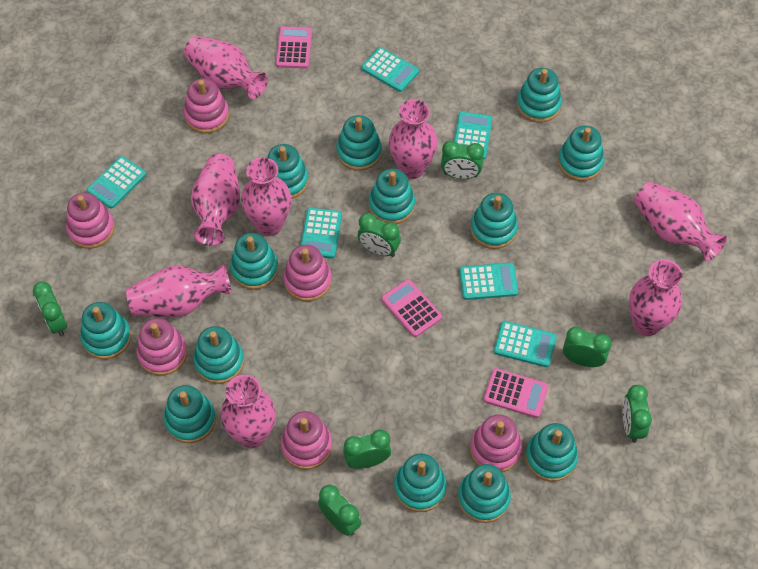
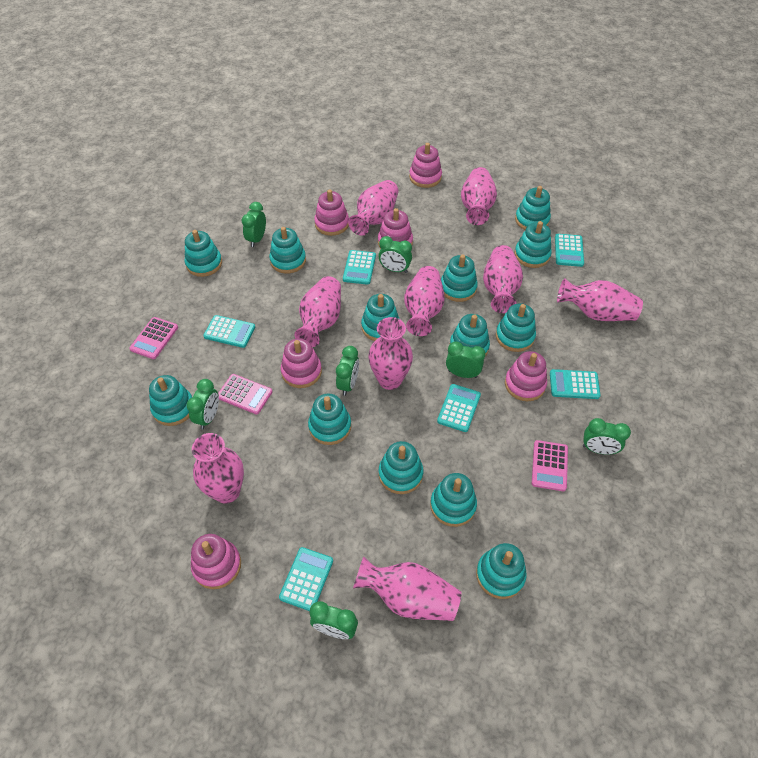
pink vase: [126,264,231,317] [184,36,268,99] [191,154,240,246] [221,375,276,448] [241,157,291,236] [389,99,438,179] [629,260,683,336] [634,182,727,261] = 8 -> [192,433,244,504] [294,276,341,347] [348,180,399,236] [353,556,462,621] [368,317,413,390] [404,266,444,336] [461,167,497,225] [483,245,523,313] [557,278,643,321] = 9

